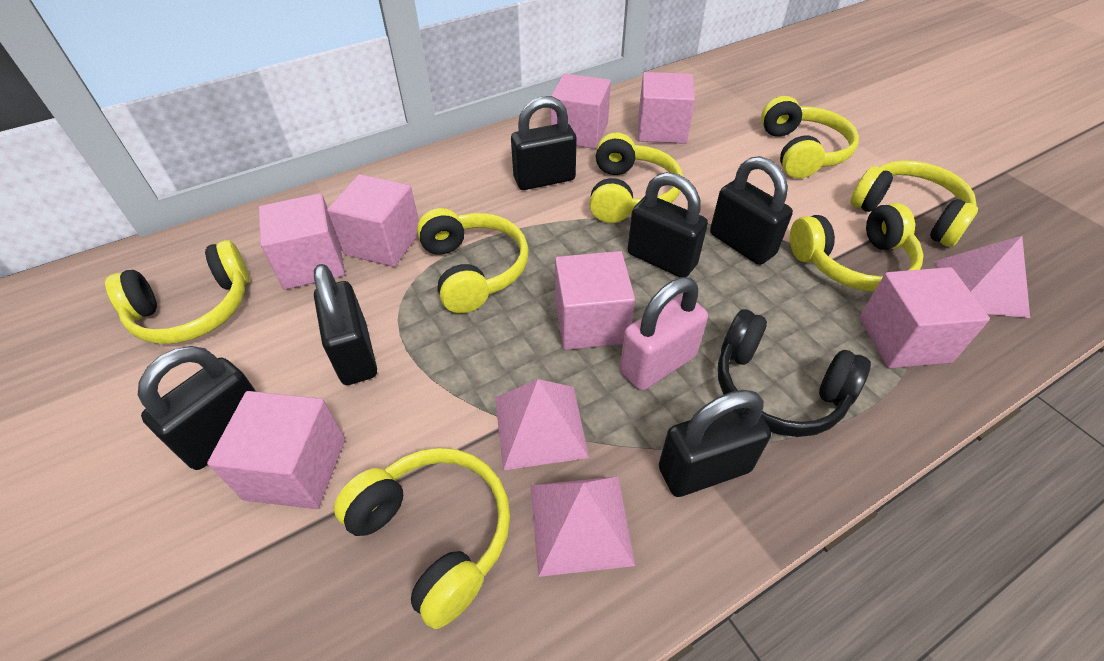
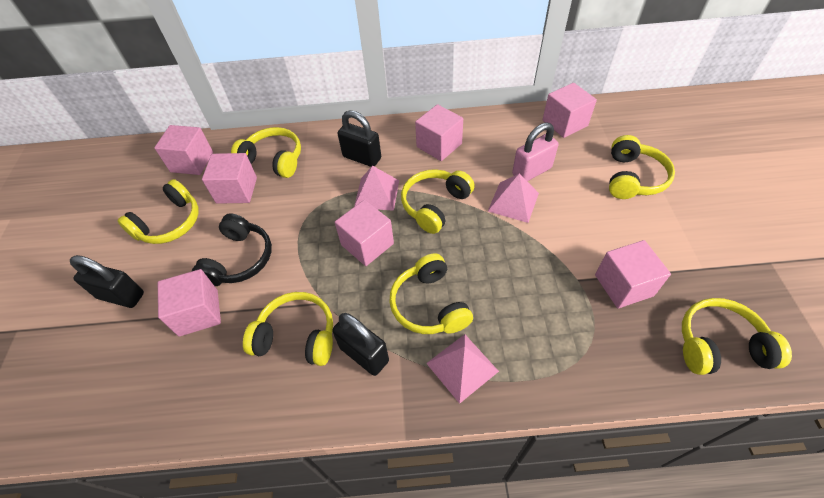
black padlock: [138,346,256,470] [314,264,377,385] [511,96,577,190] [628,172,708,277] [659,390,771,497] [710,156,793,265] = 6 -> [70,255,144,308] [332,313,389,376] [337,110,381,167] = 3

